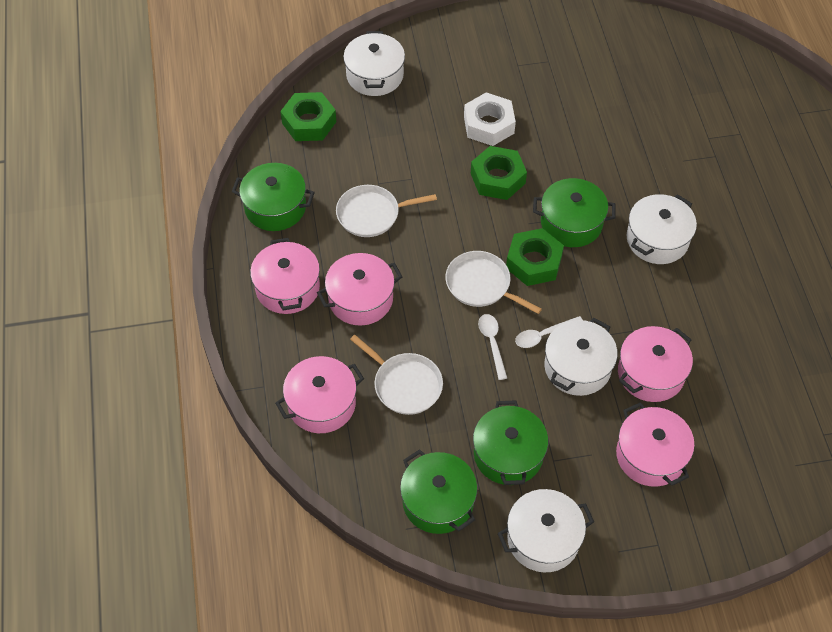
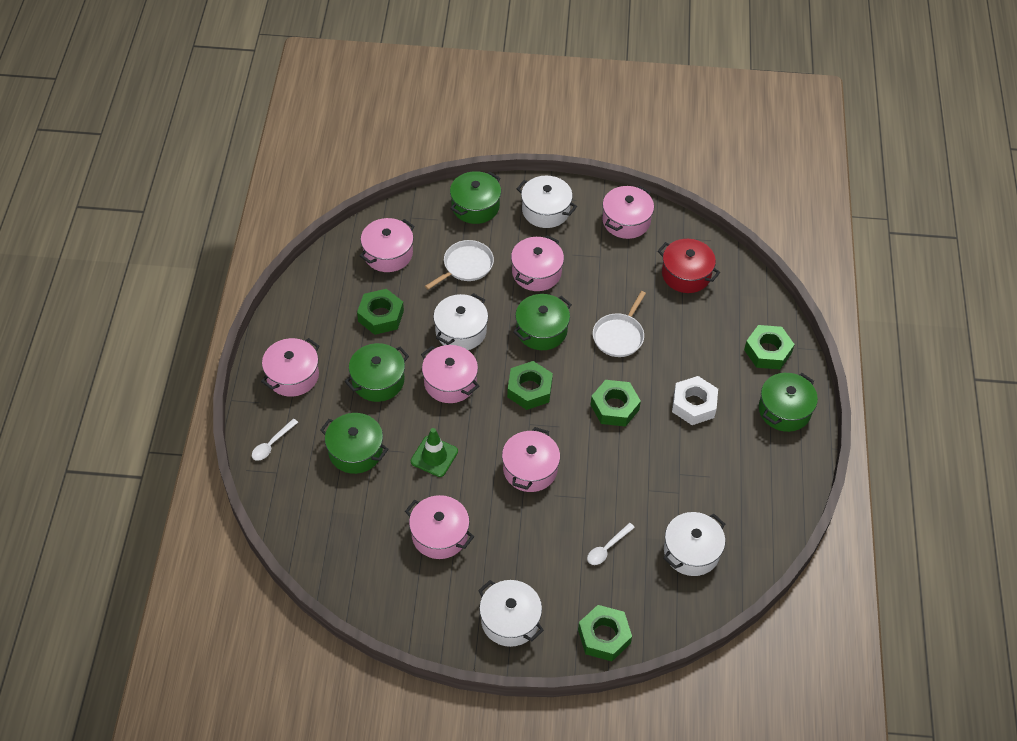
green nut: [280,92,336,141] [471,146,527,200] [506,228,564,286] = 3 -> [357,289,404,335] [507,361,553,410] [578,605,632,661] [591,380,641,427] [744,325,795,369] = 5
green pot: [232,163,315,231] [400,449,477,534] [473,400,548,485] [533,178,616,247] = 4 -> [320,413,388,474] [344,343,409,402] [450,171,501,224] [513,294,572,350] [759,373,818,432] = 5
green traffic cone: none = 0 -> [411,428,458,477] = 1
pink pot: [250,238,320,314] [275,356,364,433] [317,253,402,326] [616,402,695,487] [618,326,693,402] = 5 -> [261,338,319,397] [360,218,415,272] [405,495,474,559] [421,345,479,403] [502,427,560,492] [511,235,564,291] [602,186,654,239] = 7
red pot: none = 0 -> [658,239,720,293] = 1
white pan: [336,185,437,237] [350,335,443,415] [445,251,542,314] = 3 -> [425,240,494,290] [593,291,646,357] = 2

